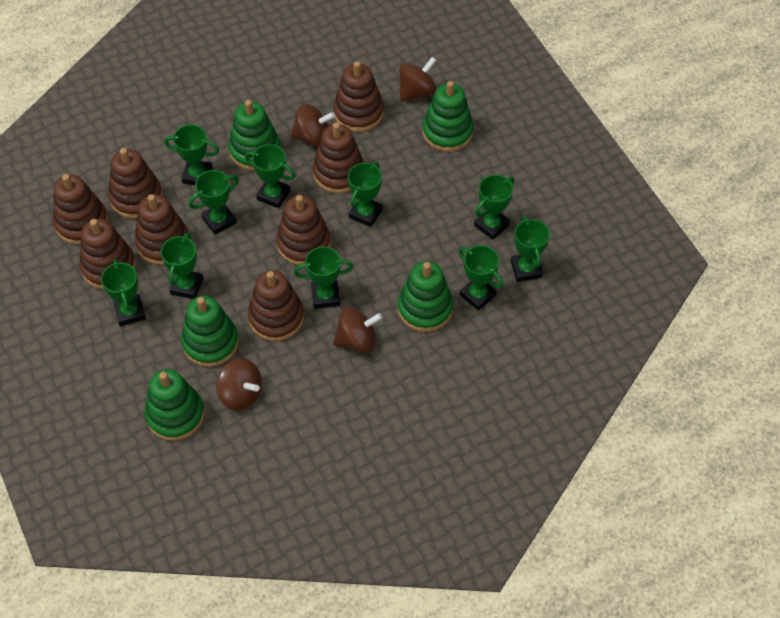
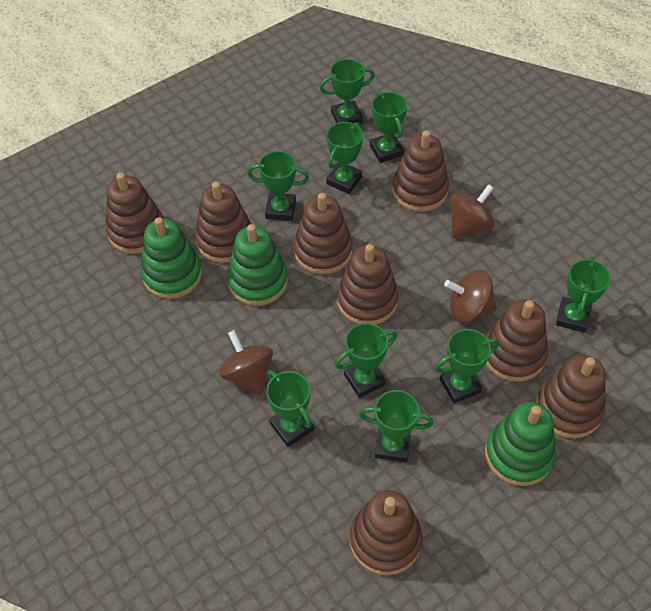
brown spinning top: [216,358,262,410] [290,104,335,147] [333,307,383,353] [399,57,436,102] = 4 -> [219,330,273,395] [444,270,497,322] [450,184,495,238] = 3
green stacking toy: [145,369,205,441] [181,296,239,367] [228,100,280,171] [398,261,453,332] [422,81,474,152] = 5 -> [141,217,202,299] [227,224,288,306] [485,402,556,486] = 3
green trophy: [101,259,146,326] [161,233,203,299] [164,124,219,185] [189,170,239,235] [245,144,296,208] [294,246,353,309] [348,162,383,227] [459,245,503,311] [474,175,515,240] [511,216,550,282] = 10 -> [247,151,309,221] [266,370,314,447] [320,59,375,124] [326,122,363,194] [335,323,397,398] [359,390,434,462] [370,91,407,163] [435,329,499,404] [556,256,610,333] = 9

